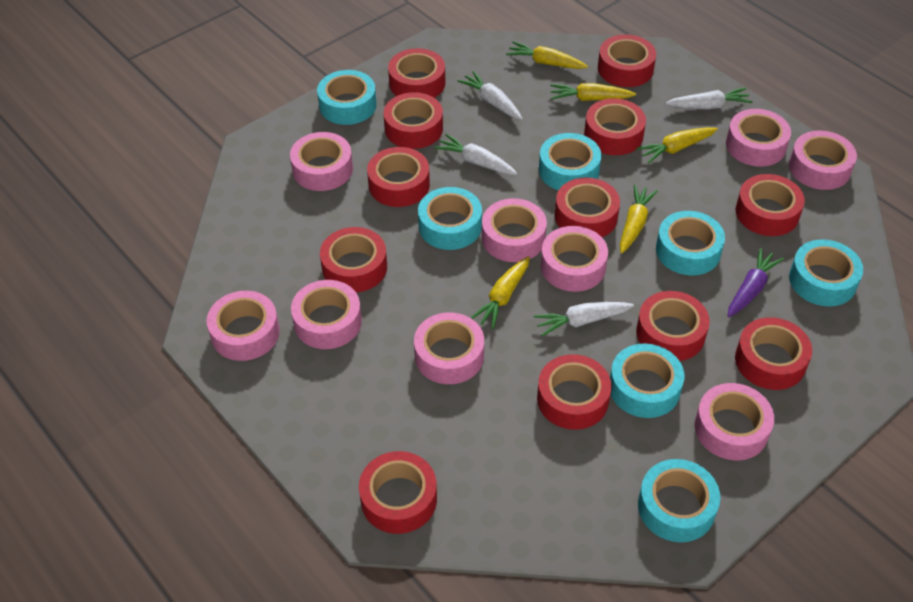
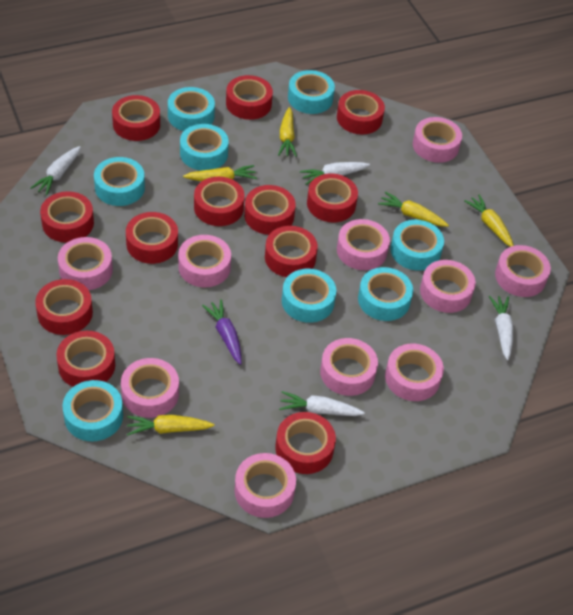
pink tape: [207,291,280,361] [290,132,353,191] [291,280,362,349] [414,312,484,384] [482,198,547,262] [541,226,608,292] [694,383,774,460] [726,109,791,167] [789,131,857,190] = 9 -> [58,237,113,290] [121,358,179,418] [178,235,231,287] [234,453,296,518] [320,338,378,396] [337,219,390,270] [385,343,444,401] [413,117,462,163] [420,260,476,313] [495,245,551,297] = 10
turquoise tape: [317,70,377,125] [418,187,482,250] [539,133,602,190] [610,344,684,418] [638,459,720,542] [656,211,725,276] [789,239,863,306] = 7 -> [63,380,123,441] [94,157,145,206] [168,87,215,131] [180,124,229,171] [282,269,336,323] [288,70,335,114] [358,267,413,321] [391,220,444,271] = 8

